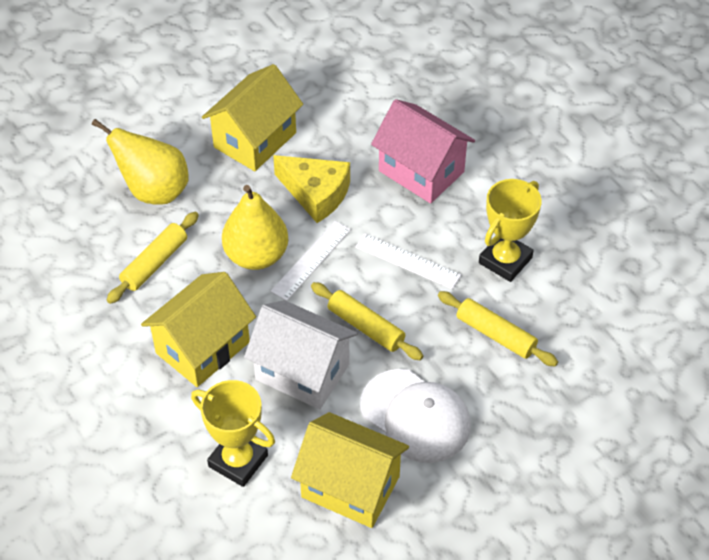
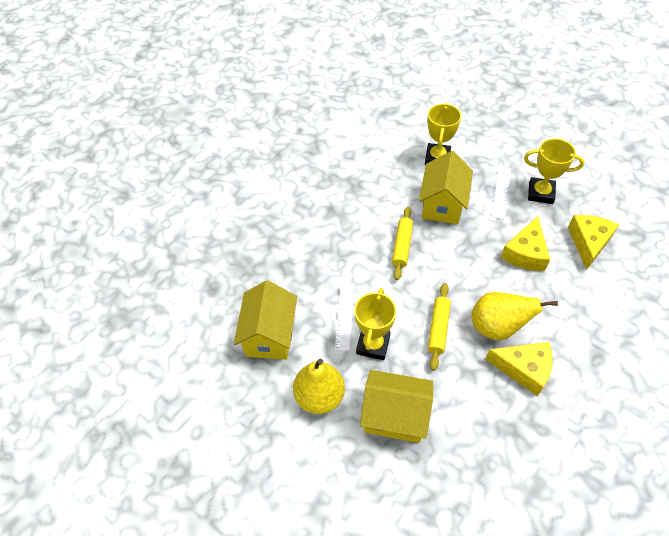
pink house: [371,99,475,203] = 1 -> none = 0
white cap: [360,369,471,463] = 1 -> none = 0
white house: [244,300,357,409] = 1 -> none = 0
yellow cheese: [273,155,350,223] = 1 -> [485,342,553,396] [501,216,550,271] [568,215,619,270] = 3
yellow rolling pin: [107,212,199,304] [311,282,423,360] [438,291,558,366] = 3 -> [392,207,413,280] [428,283,451,370] = 2
yellow trophy: [191,380,275,487] [479,179,542,282] = 2 -> [354,288,396,360] [425,103,461,165] [524,138,584,204] = 3

